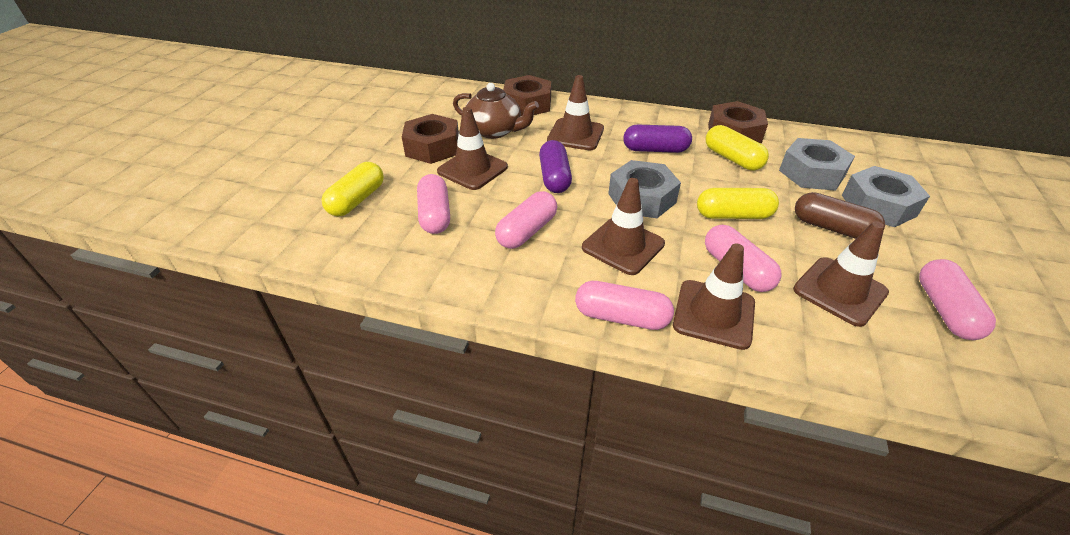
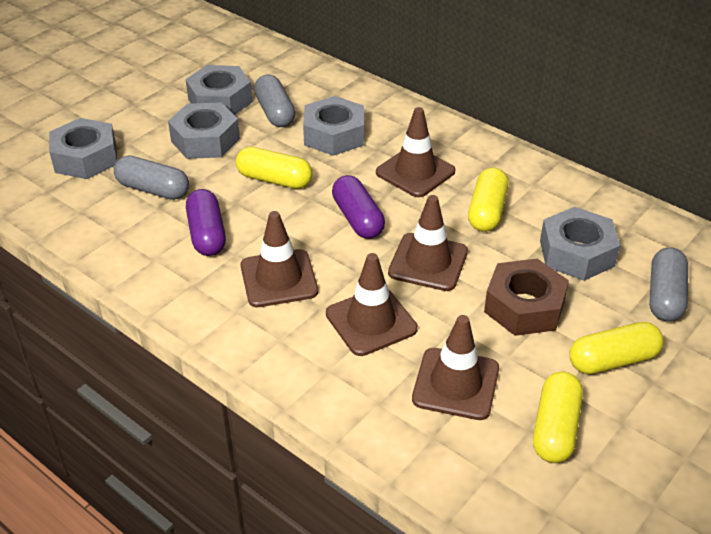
brown capsule: [795,192,885,239] = 1 -> none = 0
brown nut: [402,114,459,164] [503,75,551,116] [708,101,768,143] = 3 -> [484,259,569,336] = 1
brown teapot: [453,83,539,139] = 1 -> none = 0
grey capsule: none = 0 -> [114,156,189,200] [254,75,295,127] [649,247,688,322] = 3
grey nut: [608,160,681,218] [779,138,855,191] [842,166,930,227] = 3 -> [49,118,117,179] [168,102,240,159] [185,65,253,115] [303,96,364,156] [540,207,620,281] = 5
pink capsule: [417,174,450,234] [495,191,557,249] [575,281,674,330] [705,225,781,292] [919,259,996,340] = 5 -> none = 0
yellow capsule: [322,162,384,216] [697,188,779,219] [706,125,769,170] = 3 -> [236,147,312,189] [468,167,509,232] [533,372,583,463] [569,322,664,374] = 4

